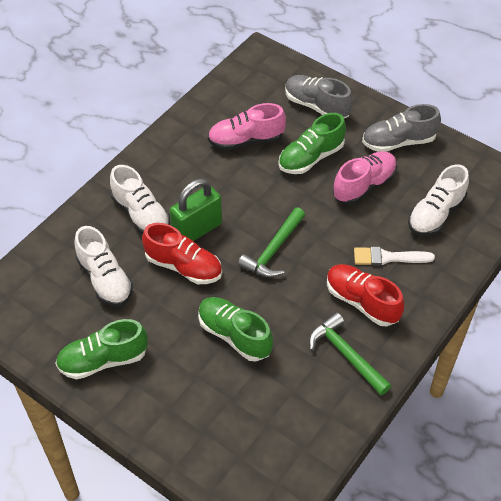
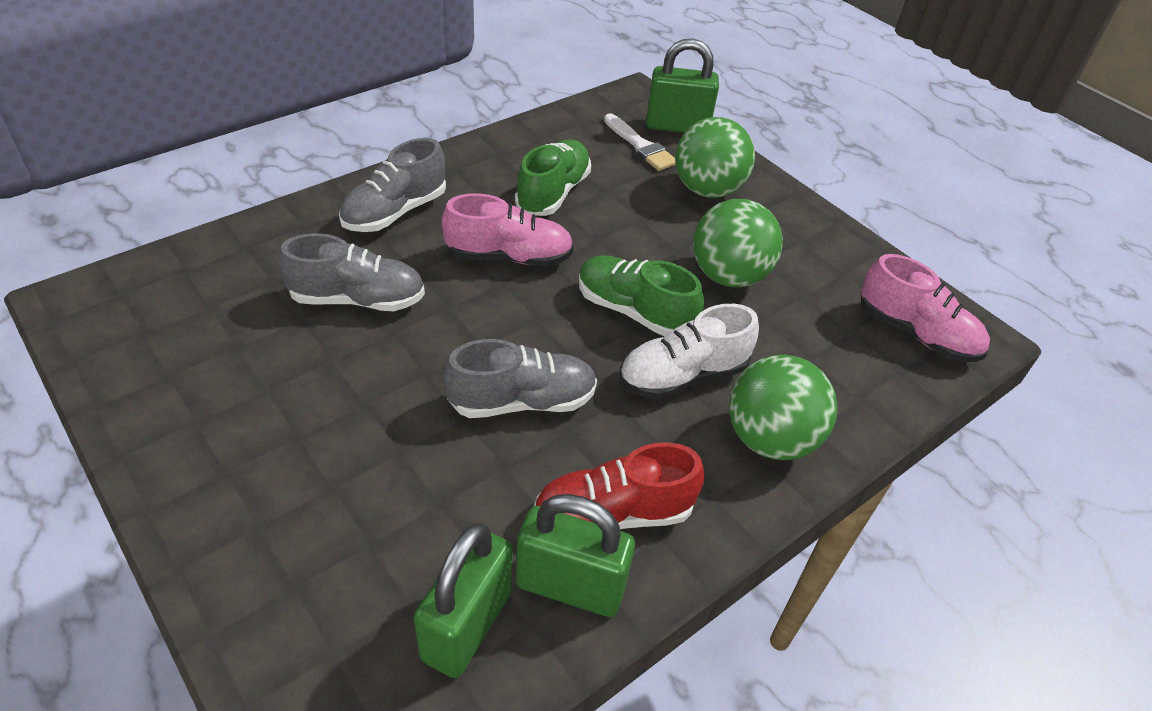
green ball: none = 0 -> [675,117,755,198] [693,199,783,287] [729,355,838,460] = 3
green hammer: [238,207,305,278] [309,312,391,395] = 2 -> none = 0
green padlock: [170,179,222,241] = 1 -> [414,523,513,678] [516,494,635,617] [646,38,719,133] = 3
green shoe: [55,319,148,379] [198,297,273,361] [278,113,346,174] = 3 -> [515,139,591,216] [579,255,704,337] = 2
grey shoe: [285,75,353,118] [362,104,441,152] = 2 -> [279,233,425,311] [339,138,446,232] [443,339,597,418] = 3
red shoe: [142,223,222,284] [327,264,404,327] = 2 -> [534,442,704,529] = 1
white shoe: [74,226,133,307] [110,165,170,234] [408,164,469,236] = 3 -> [619,304,759,399] = 1

